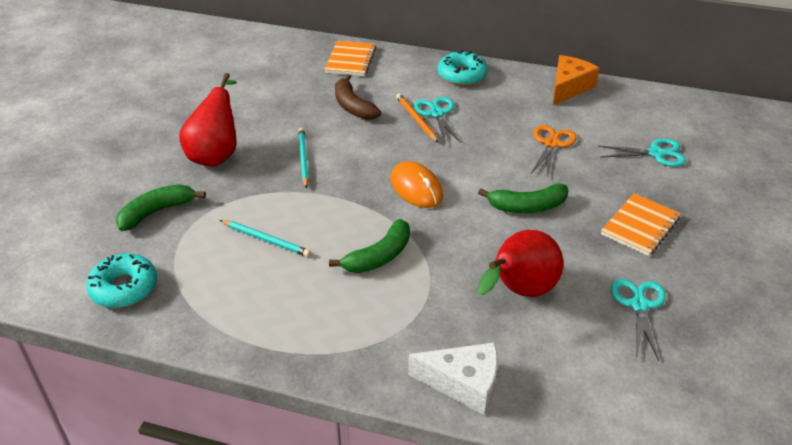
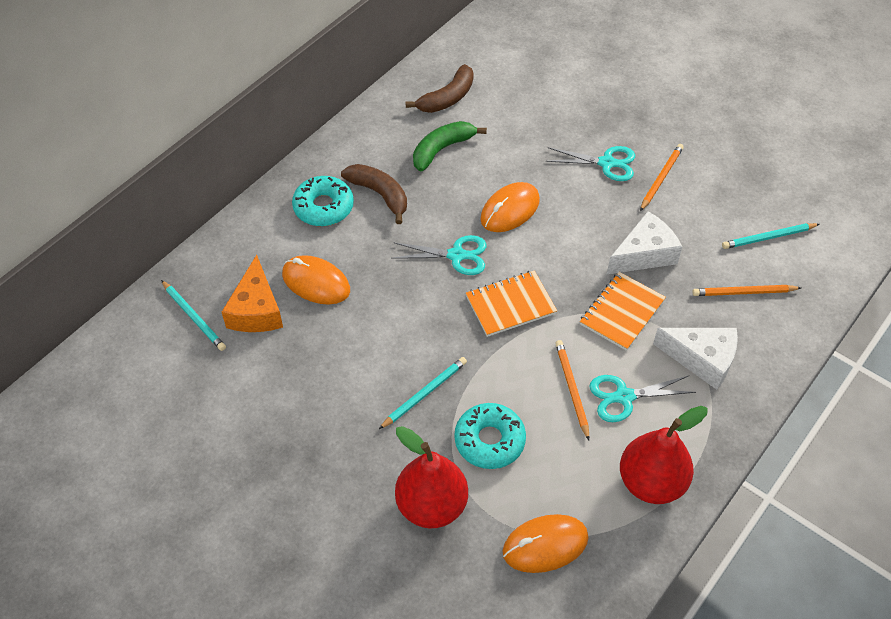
brown banana: [335,74,381,120] = 1 -> [341,164,407,224] [406,64,474,113] = 2
green banana: [116,184,206,231] [329,219,410,273] [478,183,569,213] = 3 -> [413,121,487,172] = 1
orange mouse: [390,161,443,208] = 1 -> [282,255,350,305] [480,182,540,232] [502,514,589,573] = 3
orange pencil: [396,93,439,143] = 1 -> [555,340,589,440] [640,144,684,211] [692,285,801,296] = 3
orange scissors: [531,125,577,176] = 1 -> none = 0
turquoise pencil: [220,220,311,257] [298,128,309,188] = 2 -> [161,280,226,351] [379,357,467,429] [722,223,819,249] = 3
white cheese: [408,342,498,415] = 1 -> [607,212,682,274] [653,328,738,390] = 2

